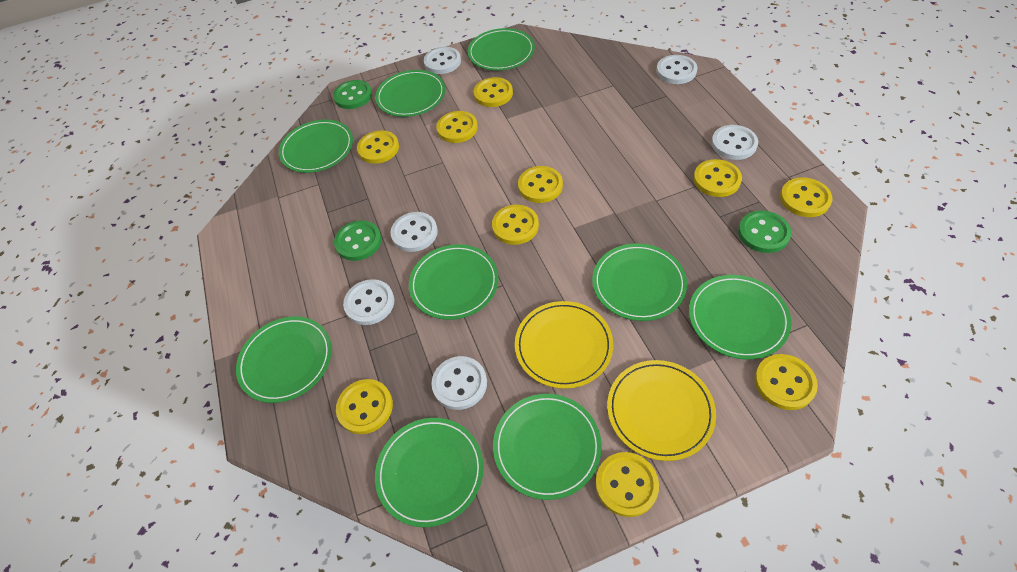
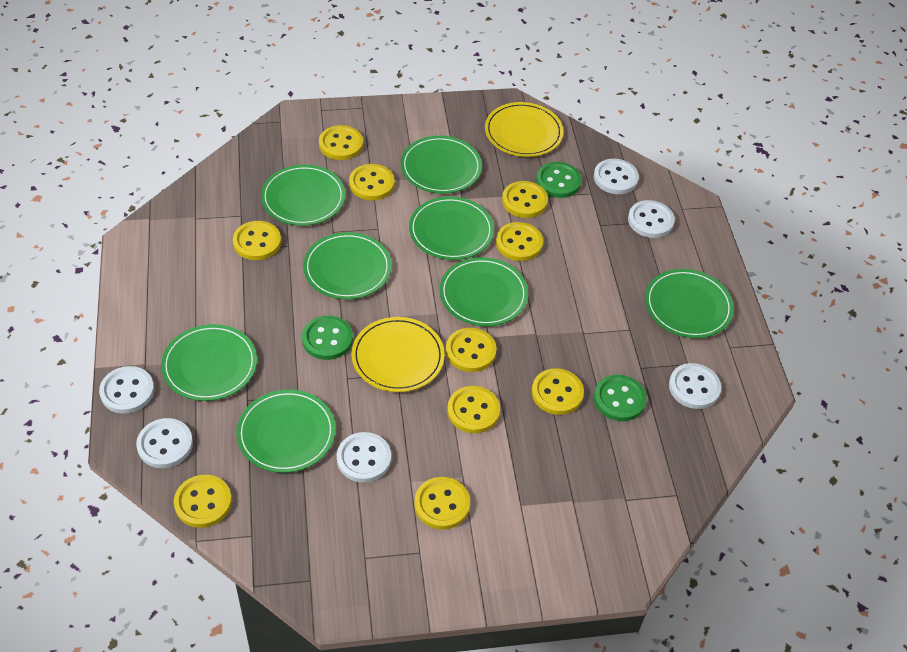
green plate: [236,317,332,403] [279,120,353,173] [375,70,445,117] [375,418,484,527] [409,244,499,320] [468,28,535,71] [493,394,602,500] [592,243,687,321] [689,275,791,359] = 9 -> [161,324,257,401] [237,390,336,473] [261,165,345,226] [303,232,391,299] [401,136,482,194] [409,196,494,260] [440,257,528,326] [645,269,734,338] = 8

